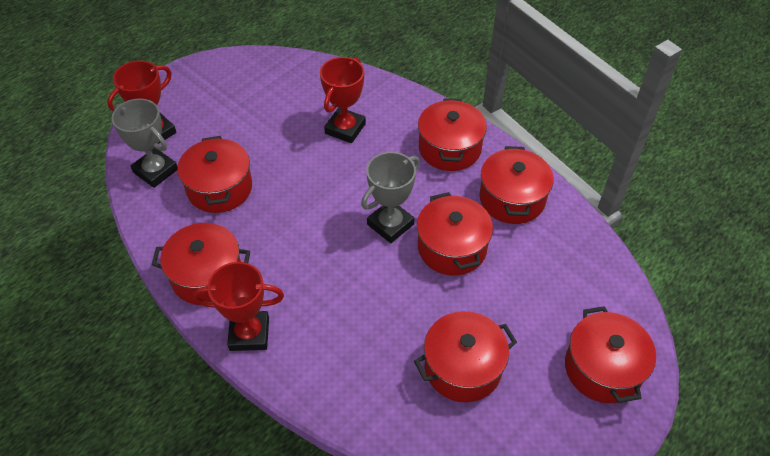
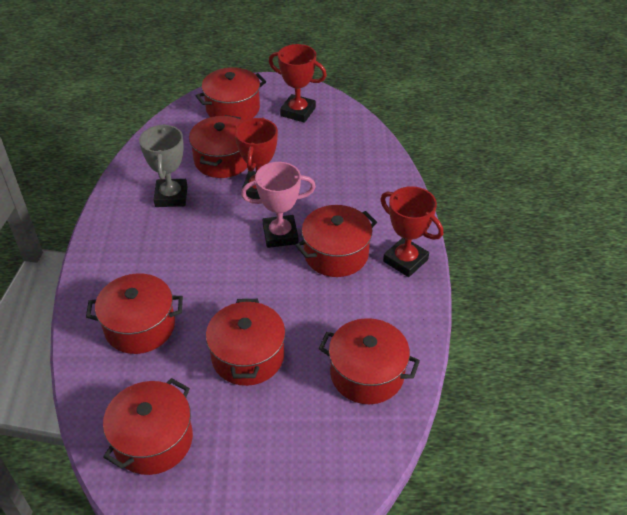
grey trophy: [111,99,178,188] [361,152,420,243] = 2 -> [139,124,187,207] = 1
pink trophy: none = 0 -> [241,162,316,248] = 1

